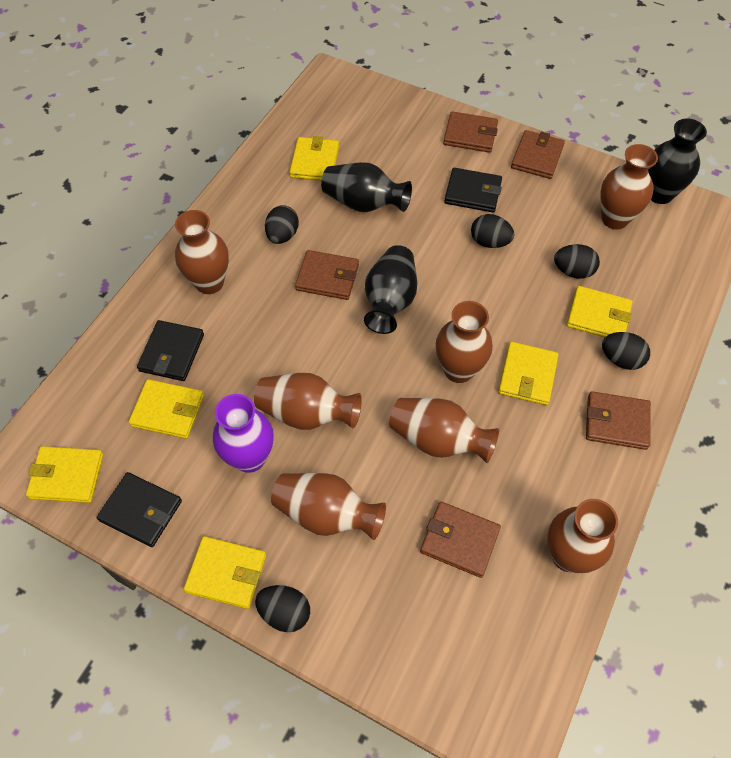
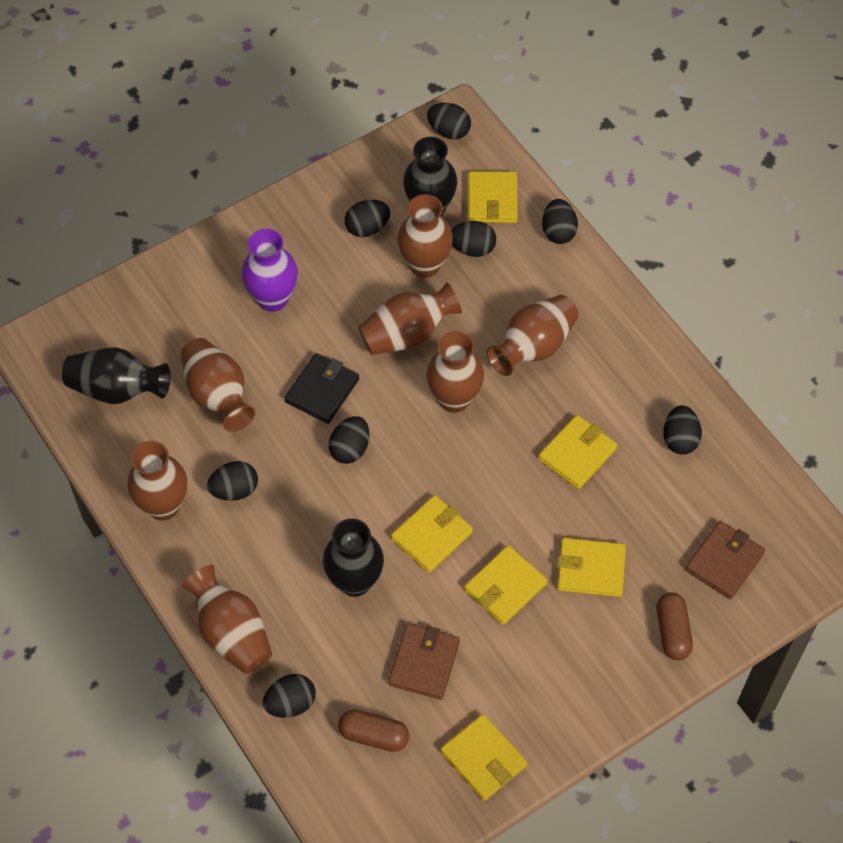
black egg: [255,585,310,632] [265,205,299,244] [471,214,514,248] [554,244,600,279] [602,332,650,370] = 5 -> [207,461,258,501] [263,674,316,718] [329,416,369,464] [345,200,390,237] [427,103,471,140] [451,221,496,257] [542,199,578,244] [663,405,702,455] = 8
black wallet: [97,472,182,547] [137,320,204,381] [444,168,502,213] = 3 -> [284,353,359,424] = 1
brown capsule: none = 0 -> [338,710,409,752] [656,592,693,660] = 2
brown wallet: [295,250,359,300] [420,502,501,578] [443,111,498,153] [511,130,565,179] [586,391,651,450] = 5 -> [388,623,460,700] [685,521,765,599] = 2

